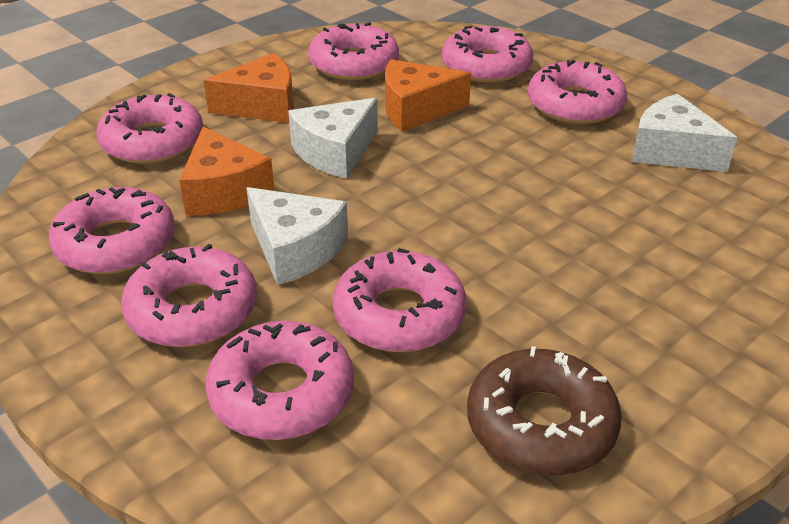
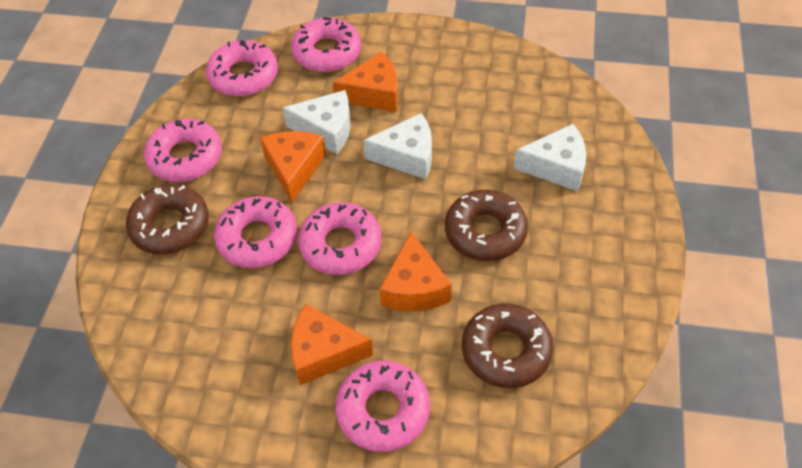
brown donut: [467,346,622,475] = 1 -> [126,184,209,254] [445,190,528,261] [462,303,553,388] = 3
orange cheese: [179,127,275,215] [204,53,294,123] [385,59,471,132] = 3 -> [260,131,326,202] [291,304,373,385] [333,51,398,112] [379,231,452,311] = 4
pink donut: [49,187,175,274] [96,93,203,164] [121,244,257,347] [206,321,354,440] [308,22,399,80] [333,248,466,352] [442,26,533,83] [528,60,627,124] = 8 -> [144,119,222,182] [206,40,278,97] [214,196,297,268] [291,17,361,72] [298,202,382,275] [335,361,430,452] = 6

